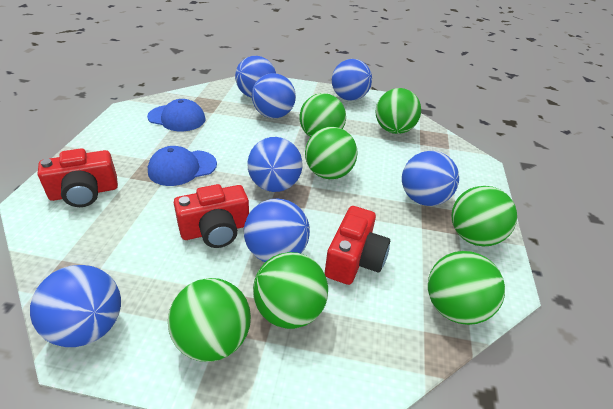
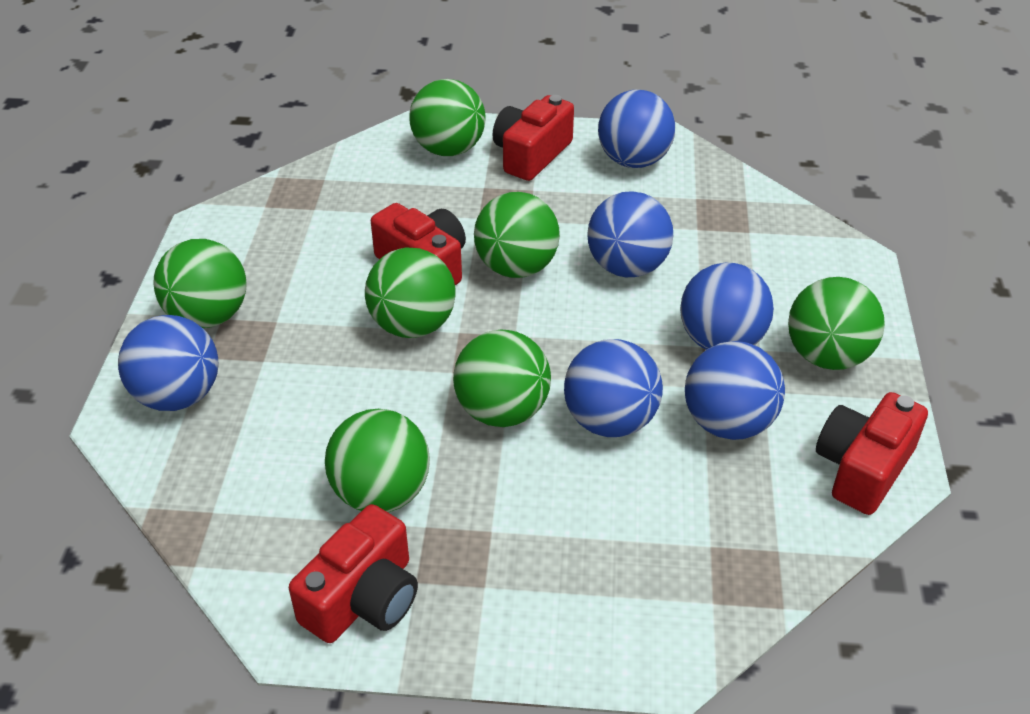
blue ball: [30,265,121,347] [235,56,276,98] [244,198,310,262] [247,137,303,192] [252,73,296,118] [332,59,372,101] [402,151,459,206] = 7 -> [118,315,219,411] [564,339,663,437] [587,191,673,277] [598,90,675,168] [680,262,774,350] [685,341,785,440] = 6
blue cap: [147,99,206,131] [148,146,217,186] = 2 -> none = 0
red camera: [38,148,118,207] [174,184,249,248] [325,206,390,285] = 3 -> [289,504,418,643] [371,203,466,285] [493,95,574,181] [816,392,928,515] = 4

